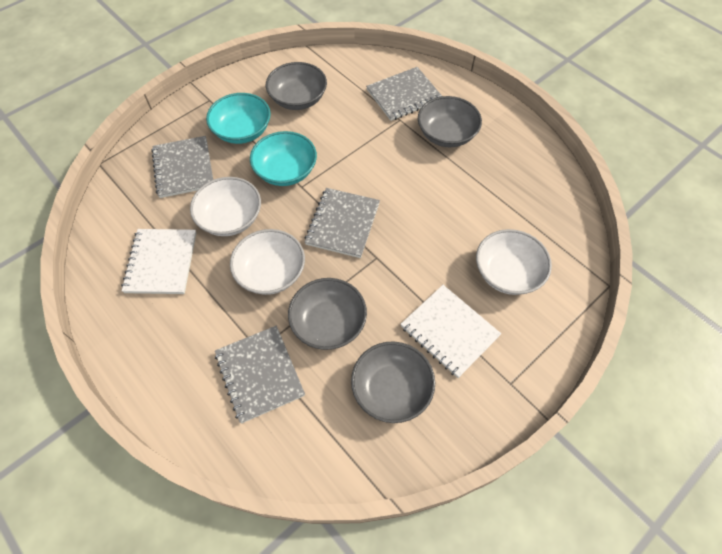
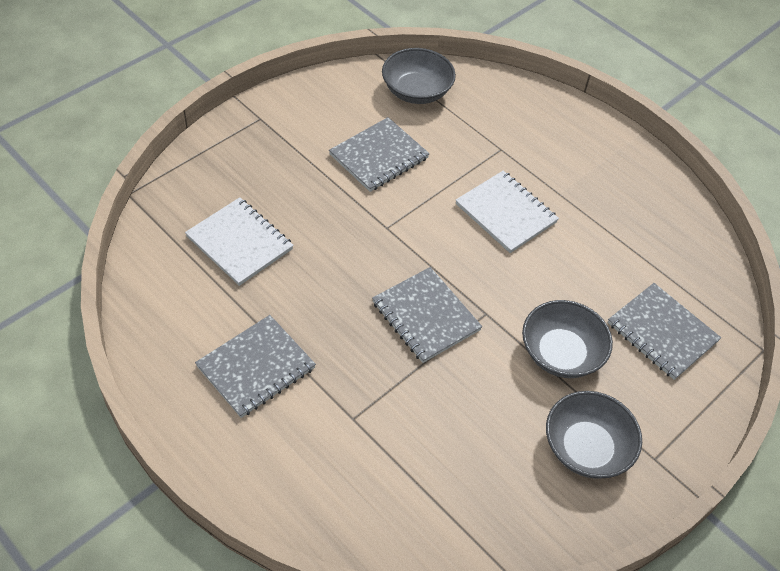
grey bowl: [266,62,327,110] [288,278,367,350] [351,341,435,423] [418,96,482,147] = 4 -> [382,48,456,104] [522,300,613,378] [546,391,642,479] = 3
turquoise bowl: [206,93,271,144] [250,131,317,186] = 2 -> none = 0
white bowl: [190,177,261,236] [230,229,305,295] [476,229,552,295] = 3 -> none = 0

